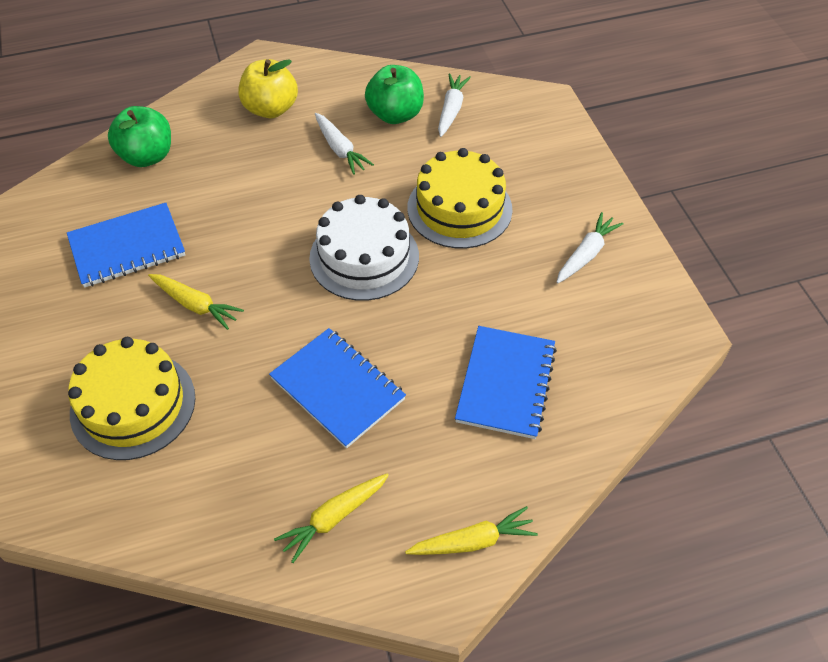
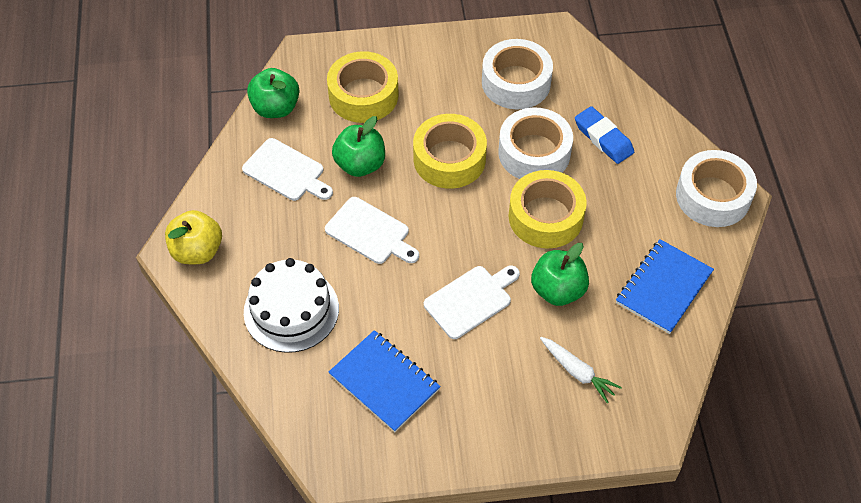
blue eraser: none = 0 -> [575,106,634,164] = 1
blue notebook: [67,203,185,288] [269,328,406,449] [455,326,557,439] = 3 -> [329,330,441,432] [616,239,714,334] = 2
green apple: [108,106,171,167] [365,65,424,124] = 2 -> [247,68,299,118] [332,116,385,177] [531,243,589,306] = 3
white carrot: [315,113,374,175] [438,74,471,137] [557,212,624,283] = 3 -> [540,337,622,403] = 1
white cutting board: none = 0 -> [242,138,333,201] [325,197,419,264] [424,266,520,339] = 3
white tape: none = 0 -> [482,39,553,109] [498,107,573,179] [676,150,757,227] = 3
yellow cake: [68,337,195,460] [407,148,513,249] = 2 -> none = 0
yellow carrot: [148,274,244,330] [274,473,389,563] [405,506,538,555] = 3 -> none = 0
yellow tape: none = 0 -> [327,51,399,123] [413,114,487,189] [508,170,587,248] = 3

